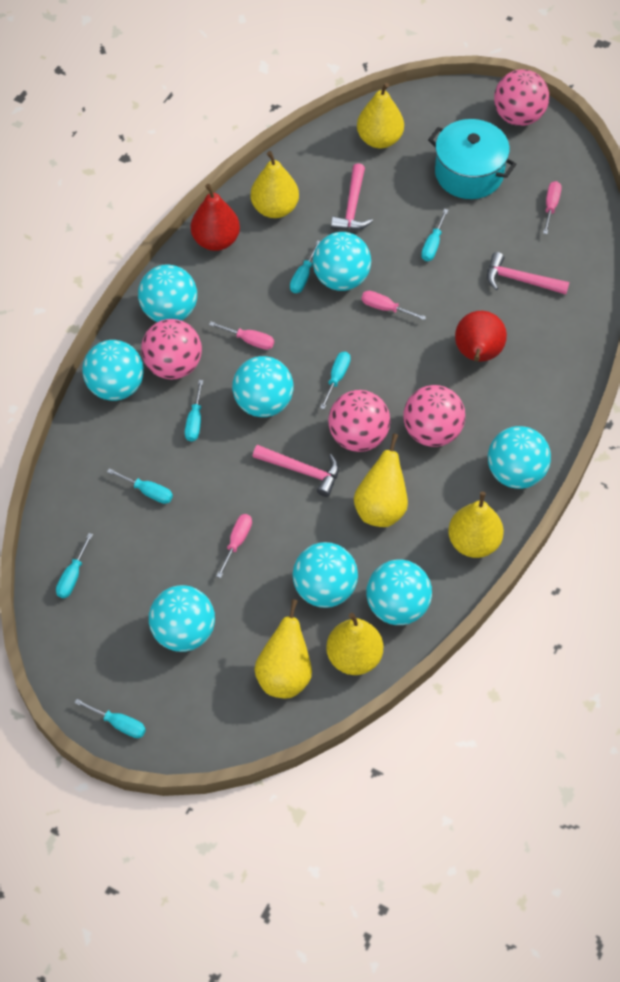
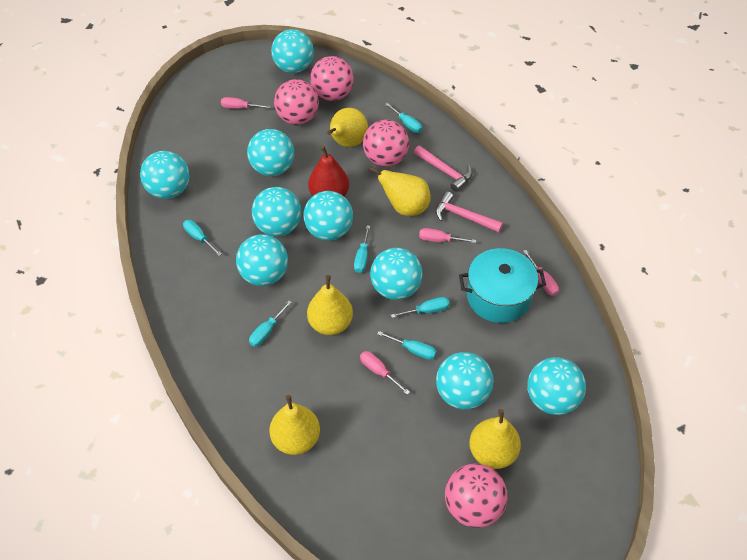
pink hammer: [253,445,339,497] [331,163,373,230] [487,252,569,295] = 3 -> [414,146,473,192] [436,191,503,233] = 2
red pear: [191,184,240,251] [455,311,507,362] = 2 -> [308,146,349,196] = 1
turquoise ball: [83,340,144,401] [138,264,197,322] [149,585,215,652] [232,356,294,417] [293,542,358,608] [313,232,371,291] [366,560,432,625] [488,426,551,489] = 8 -> [140,151,189,199] [236,234,288,286] [247,129,294,176] [252,187,301,237] [271,29,314,73] [303,191,353,241] [370,248,423,300] [436,352,493,410] [527,357,586,415] = 9
turquoise screwdriver: [56,533,93,598] [74,699,146,738] [107,468,173,504] [185,380,203,442] [290,240,320,293] [320,352,351,409] [421,209,448,261] = 7 -> [183,220,222,256] [249,301,292,347] [354,225,370,273] [377,331,436,360] [385,103,422,133] [391,297,450,318] = 6
yellow pear: [251,151,299,218] [254,599,312,698] [326,613,383,675] [354,434,408,527] [357,83,404,148] [448,492,504,558] = 6 -> [269,395,320,455] [307,275,353,335] [327,108,368,147] [368,167,431,216] [469,409,521,469] = 5

